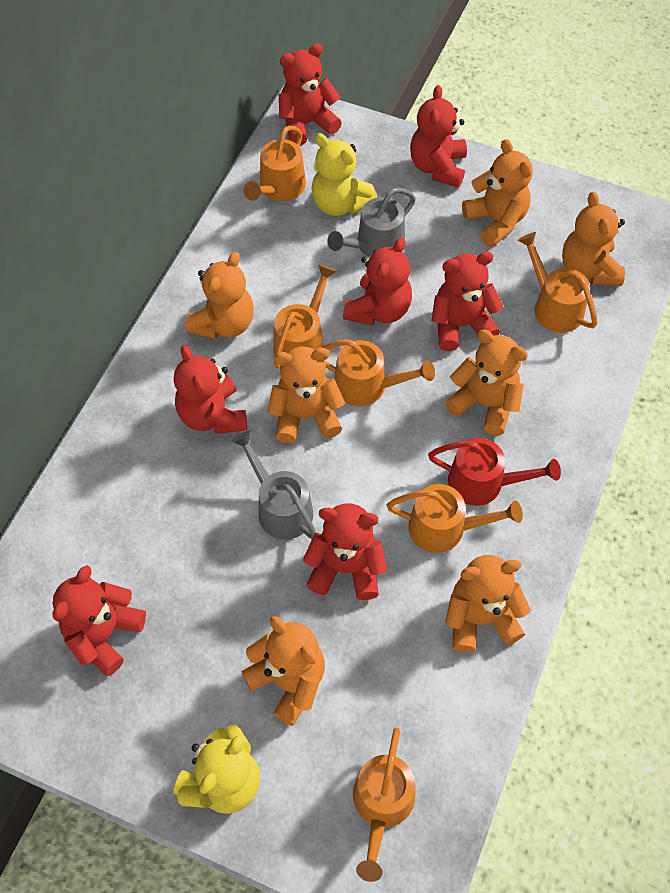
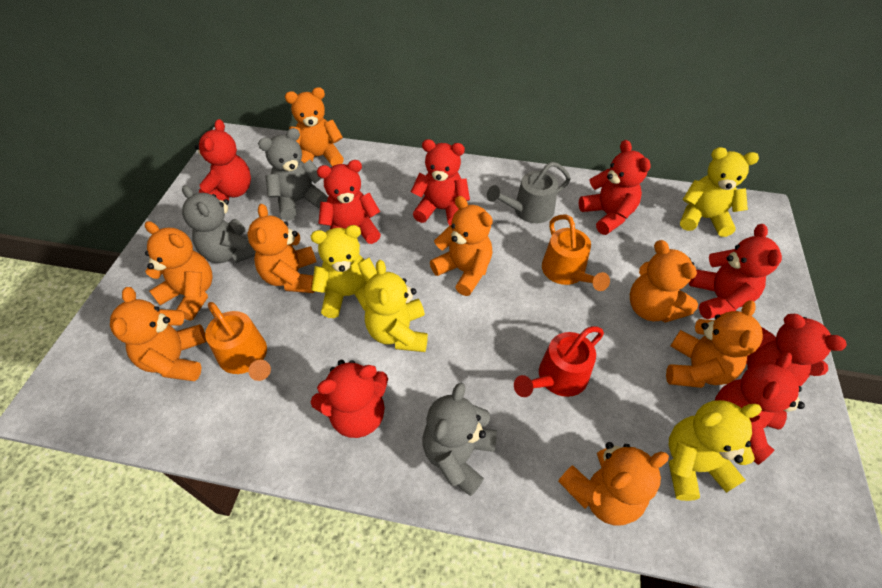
grey teddy bear: none = 0 -> [182,185,256,263] [258,128,328,220] [423,383,497,496] = 3
grey watering can: [231,430,316,540] [327,188,416,257] = 2 -> [487,162,571,223] = 1
orange teddy bear: [185,252,254,339] [241,616,325,726] [267,347,345,443] [445,329,528,436] [445,555,531,653] [462,139,533,247] [562,192,625,286] = 7 -> [110,287,206,381] [145,221,213,321] [247,204,316,293] [285,87,344,166] [430,196,493,296] [558,442,669,526] [630,240,698,323] [666,300,763,388] = 8
orange watering can: [243,125,306,201] [273,264,337,369] [321,339,435,406] [353,728,415,882] [386,484,523,553] [518,232,598,333] = 6 -> [205,302,271,381] [542,214,610,291] = 2
red teddy bear: [52,565,146,676] [174,345,247,434] [279,43,342,146] [303,503,387,600] [343,237,412,325] [410,85,467,188] [432,251,504,351] = 7 -> [195,119,251,201] [311,360,388,438] [317,160,381,244] [411,139,470,226] [579,140,651,235] [689,224,782,319] [715,352,805,465] [746,314,847,386] = 8
yellow teddy bear: [173,725,260,814] [312,133,378,216] = 2 -> [311,225,377,318] [364,260,428,352] [669,400,762,501] [680,147,759,237] = 4

